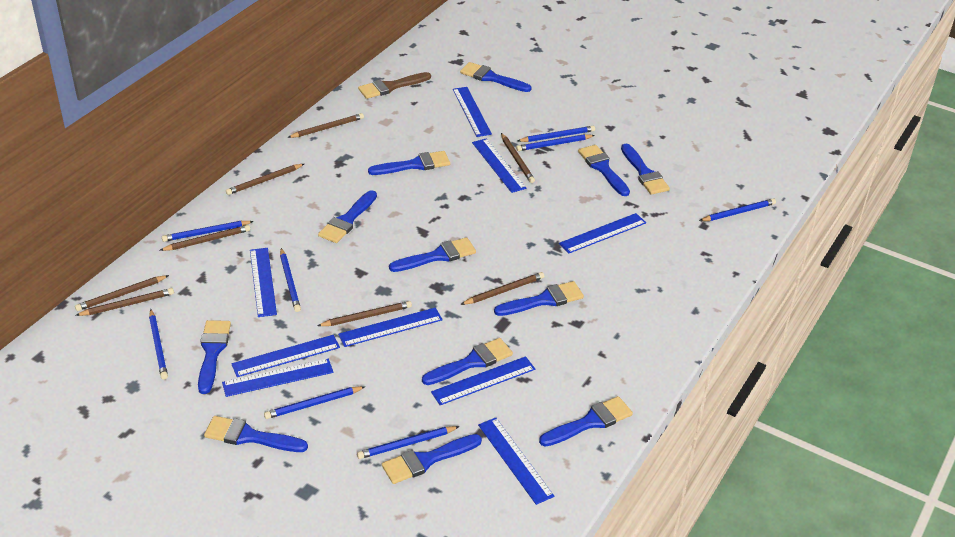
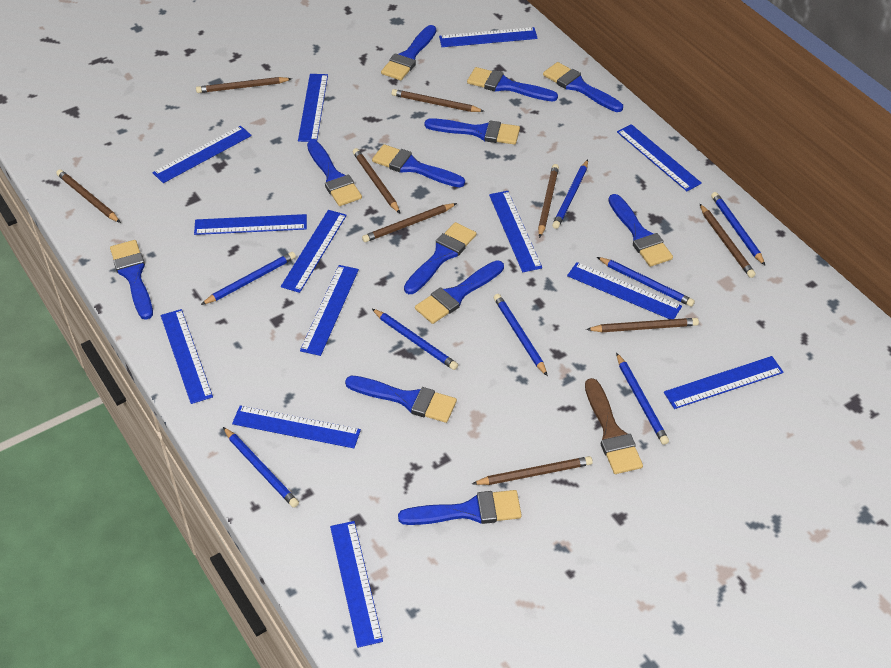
blue ruler: [222,359,333,397] [231,335,340,377] [250,248,277,317] [338,307,443,347] [431,356,535,405] [453,87,492,137] [472,138,526,193] [478,417,554,505] [559,213,646,254] = 9 -> [152,126,252,183] [161,309,213,404] [194,214,307,235] [232,405,361,448] [281,210,347,293] [298,74,328,142] [300,265,359,356] [330,521,383,648] [439,27,538,47] [489,191,542,272] [567,262,682,319] [617,124,702,191] [664,356,784,409] = 13
brown pencil: [75,275,169,311] [75,288,174,316] [160,225,250,251] [226,164,304,195] [287,113,364,138] [317,301,412,326] [460,272,544,305] [501,133,535,183] = 8 -> [56,169,121,223] [196,77,292,93] [353,148,400,213] [362,203,457,242] [392,89,484,112] [472,456,593,485] [538,164,559,238] [586,318,699,332] [700,204,756,278] = 9

